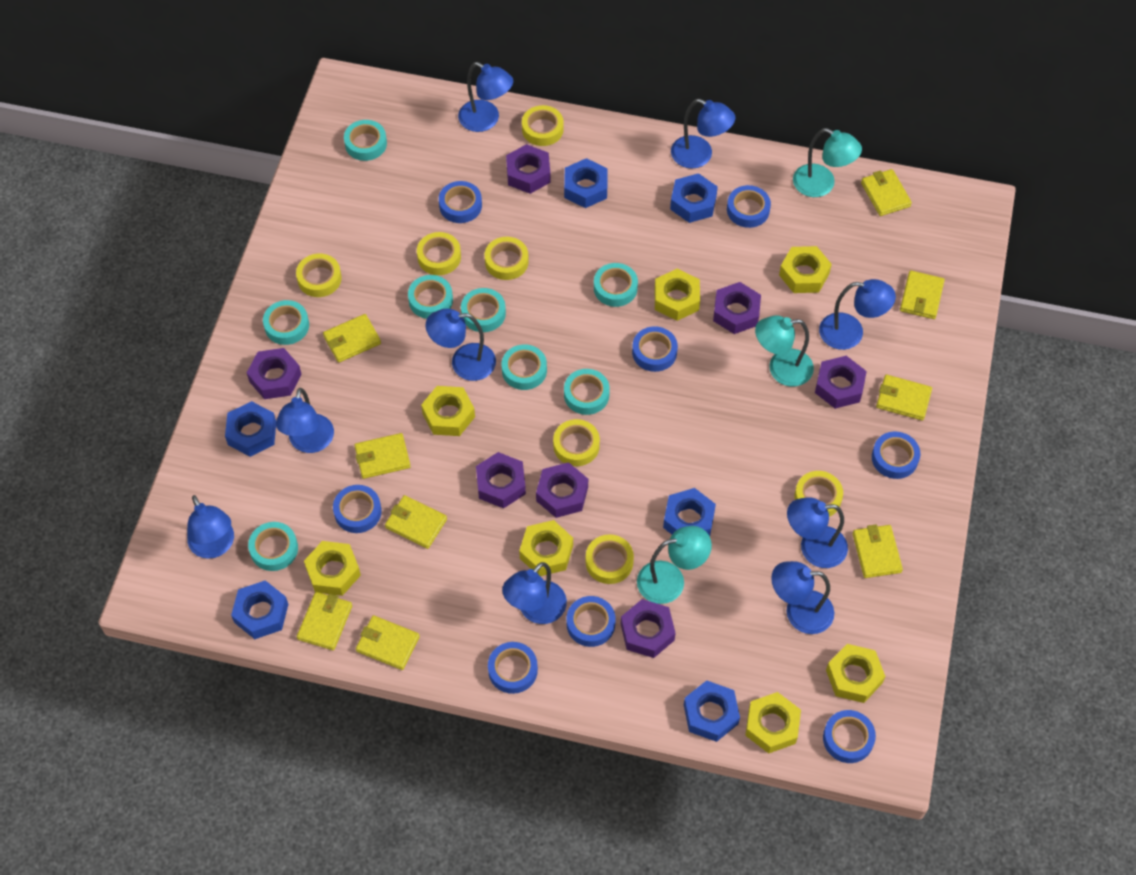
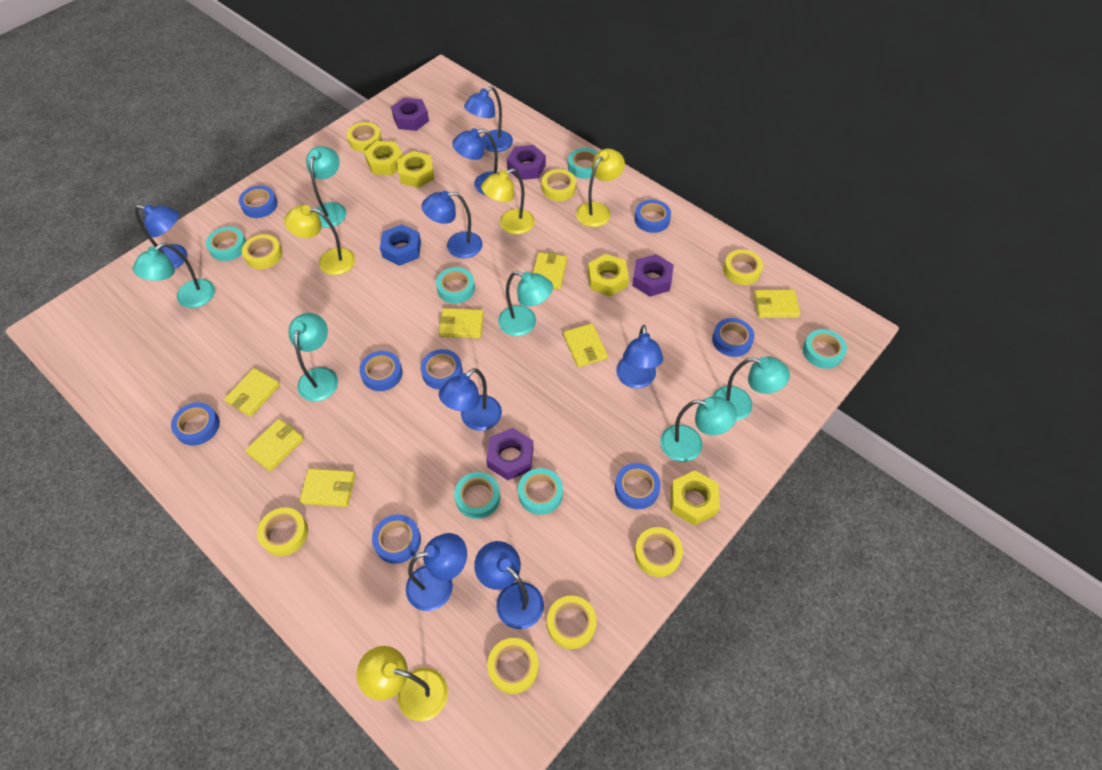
blue lamp: [187,495,234,559] [276,388,334,453] [426,309,496,381] [458,62,513,132] [502,562,567,624] [671,99,735,169] [771,561,834,634] [787,497,848,568] [819,279,896,350] = 9 -> [135,204,187,269] [406,533,467,611] [422,191,482,258] [439,368,502,431] [452,128,498,195] [464,86,513,152] [474,541,544,629] [616,325,663,388] = 8
blue nut: [225,401,276,457] [231,580,288,639] [564,158,608,208] [663,488,716,536] [670,173,718,223] [684,680,740,742] = 6 -> [380,224,421,266] = 1
purple nut: [247,348,302,399] [476,452,526,508] [506,144,551,194] [536,462,588,518] [621,599,676,658] [713,282,761,334] [815,356,867,409] = 7 -> [391,98,429,131] [486,428,533,480] [507,145,546,180] [632,254,674,297] = 4
turquoise lamp: [637,526,712,604] [755,316,814,387] [793,128,862,197] = 3 -> [133,243,215,308] [289,313,338,401] [306,146,346,228] [498,271,553,336] [660,396,737,462] [713,357,790,421] = 6
turquoise tape: [248,522,298,571] [263,300,309,345] [344,120,387,161] [408,275,453,319] [461,288,506,332] [502,344,547,390] [564,369,610,415] [594,263,638,307] = 8 -> [206,227,246,261] [436,267,475,304] [454,472,500,519] [518,468,563,515] [568,148,598,179] [803,329,847,369] = 6
yellow lamp: none = 0 -> [284,205,355,275] [357,646,448,721] [481,168,535,234] [576,148,625,227] = 4
yellow nut: [304,541,361,596] [421,386,475,436] [519,520,573,576] [655,269,700,321] [745,692,801,753] [779,246,832,293] [826,644,886,703] = 7 -> [364,141,403,175] [397,151,435,188] [588,254,629,297] [671,470,720,525] = 4
yellow tape: [296,254,342,297] [417,232,461,275] [485,237,529,280] [522,105,564,146] [553,419,600,466] [586,534,634,584] [794,471,843,517] = 7 -> [242,234,283,269] [257,507,308,556] [347,122,382,152] [487,638,539,694] [542,169,576,201] [547,596,597,649] [634,527,683,577] [723,249,763,285] = 8
yellow wallet: [297,592,352,650] [323,314,381,362] [354,433,411,479] [356,615,420,670] [385,495,447,549] [853,525,903,578] [861,169,912,216] [876,375,932,420] [900,270,945,319] = 9 -> [224,368,280,417] [245,419,304,472] [300,468,355,507] [439,308,484,338] [533,252,567,289] [563,323,608,367] [754,290,800,318] = 7

